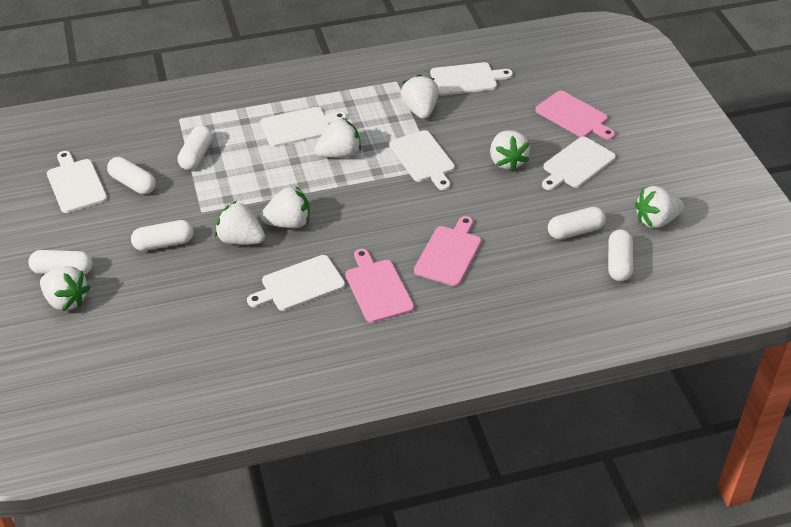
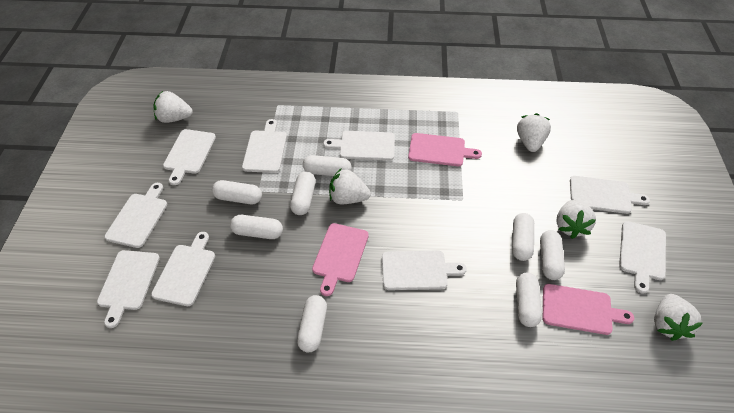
white capsule: [28,250,93,275] [107,157,156,194] [131,220,194,251] [178,125,213,170] [548,207,606,239] [608,230,633,281] = 6 -> [212,180,262,204] [230,215,283,239] [290,171,316,215] [297,295,327,352] [303,155,352,176] [512,213,534,261] [516,272,542,327] [540,230,565,280] = 8
white cutting board: [47,151,107,213] [247,255,345,311] [261,107,347,147] [389,130,455,190] [430,62,513,96] [542,136,616,190] = 6 -> [97,250,160,328] [104,183,167,248] [151,232,215,306] [163,129,216,185] [242,119,287,173] [323,131,395,161] [382,250,467,290] [570,176,650,214] [619,221,666,294] = 9
white strawberry: [40,266,91,311] [215,201,265,245] [261,186,310,228] [315,118,361,158] [401,74,439,119] [490,130,530,172] [635,186,684,228] = 7 -> [154,91,193,123] [329,168,371,204] [517,113,551,152] [556,199,596,239] [654,294,703,341] = 5

